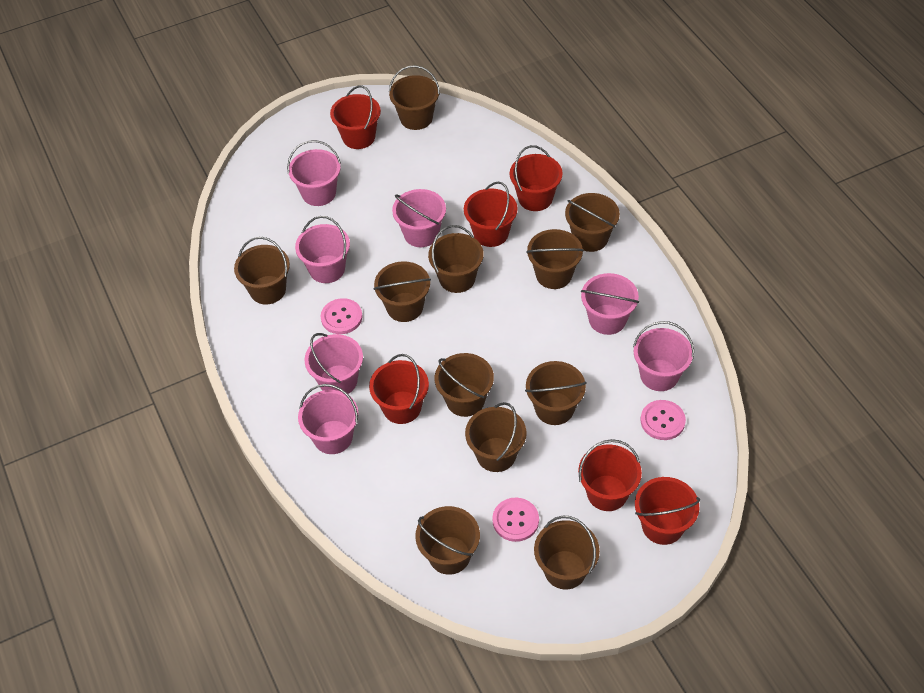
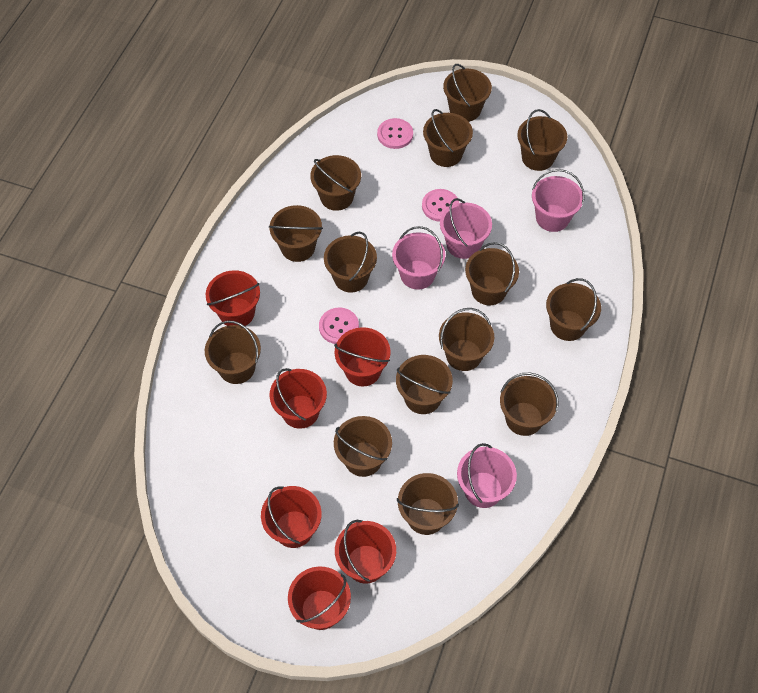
brown bucket: [234,237,290,304] [373,261,431,322] [389,65,440,130] [415,506,480,575] [428,225,484,293] [435,353,494,417] [465,402,527,472] [525,361,587,425] [526,229,584,289] [534,516,600,589] [565,193,620,252] = 11 -> [205,320,261,384] [269,205,323,262] [310,155,361,211] [324,232,377,293] [334,416,392,477] [396,355,453,414] [397,473,459,535] [423,109,473,167] [439,308,494,371] [443,64,492,122] [465,242,519,305] [500,373,559,436] [517,109,567,171] [546,278,601,341] = 14
pink bucket: [287,140,341,206] [295,216,350,283] [298,384,359,454] [304,333,363,394] [392,189,446,247] [581,273,639,335] [633,321,694,391] = 7 -> [392,226,445,290] [440,198,492,259] [457,443,517,508] [532,169,585,232] = 4

